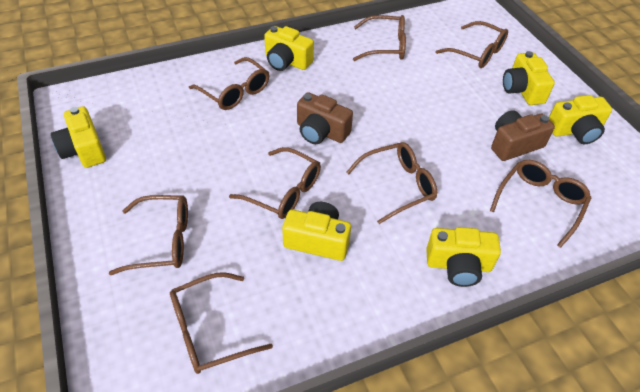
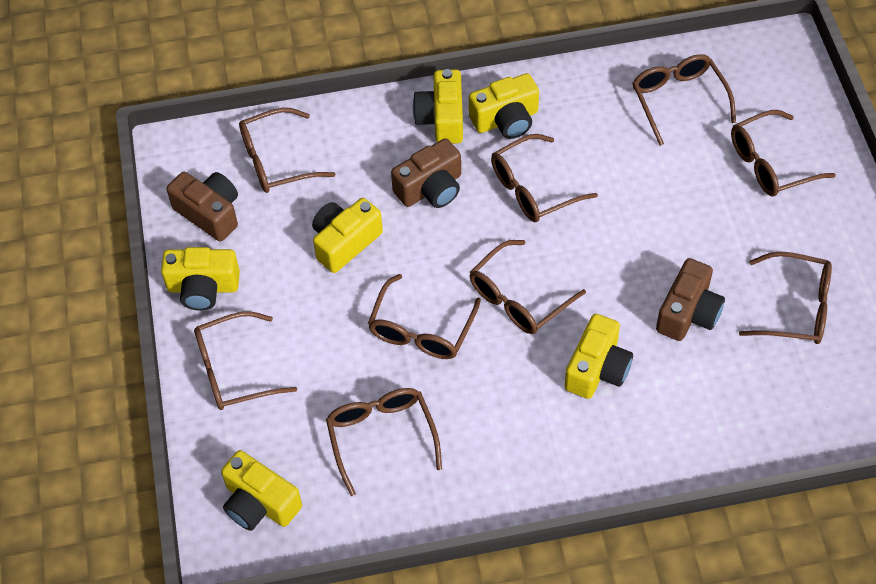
brown camera: [297,92,353,144] [491,110,555,161] = 2 -> [166,172,238,242] [391,138,461,208] [656,258,725,341] = 3
brown glasses: [109,195,188,275] [170,272,273,374] [189,57,269,110] [229,147,321,219] [346,142,437,224] [353,15,406,61] [435,21,508,68] [490,160,591,248] = 8 -> [194,311,297,410] [239,108,335,193] [326,388,442,496] [368,274,481,359] [470,240,586,334] [491,134,598,222] [632,54,736,146] [731,110,836,196] [739,251,832,344] = 9

